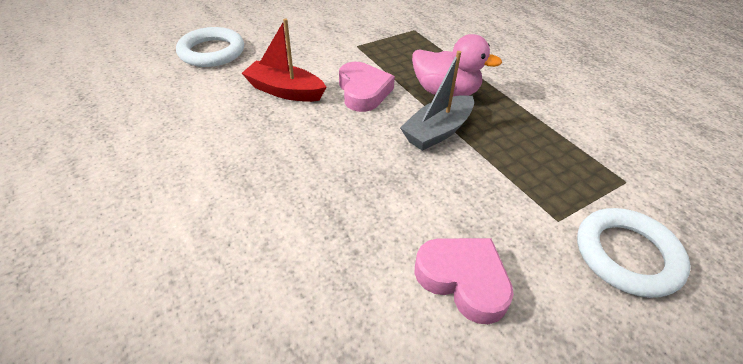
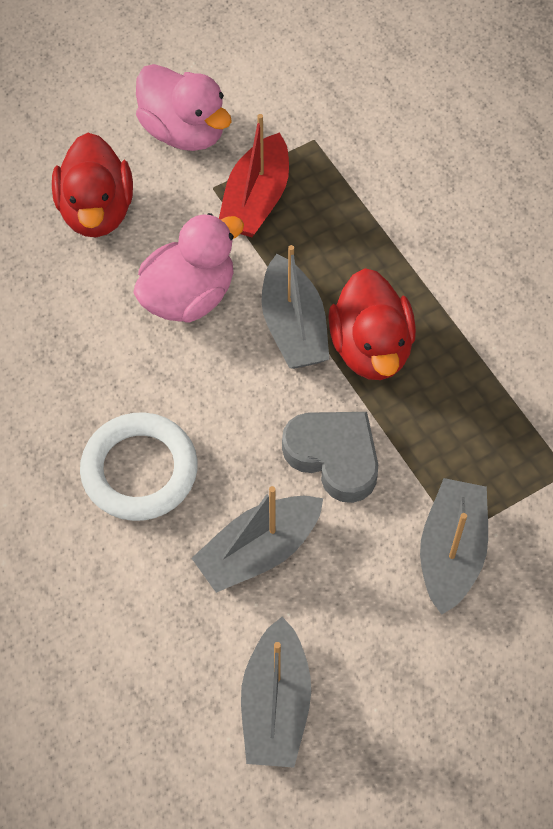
grey boat: [400,51,474,151] = 1 -> [192,486,323,593] [241,617,311,768] [262,245,329,369] [420,478,488,615] = 4
grey heart: none = 0 -> [282,412,378,503] = 1
pink duck: [412,34,502,96] = 1 -> [133,213,244,323] [136,64,232,151] = 2
pink heart: [339,62,395,112] [414,238,514,324] = 2 -> none = 0
red duck: none = 0 -> [52,133,133,237] [328,268,416,380] = 2
white ring: [176,27,244,67] [577,208,690,298] = 2 -> [80,413,197,521] = 1

